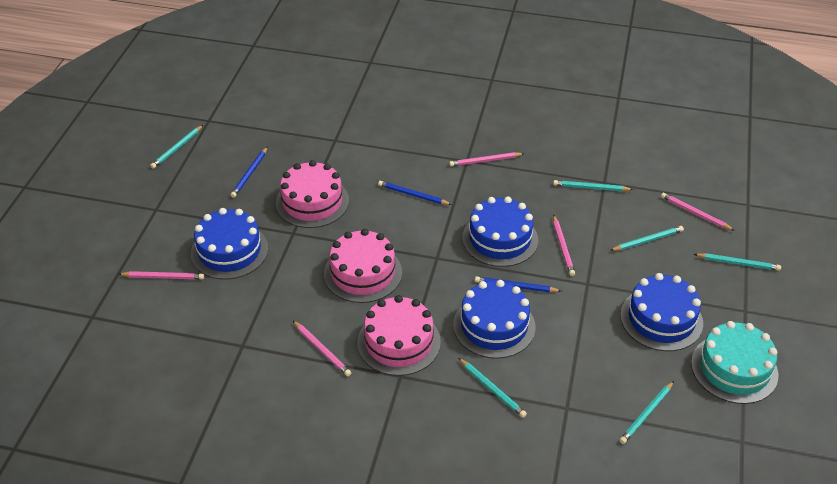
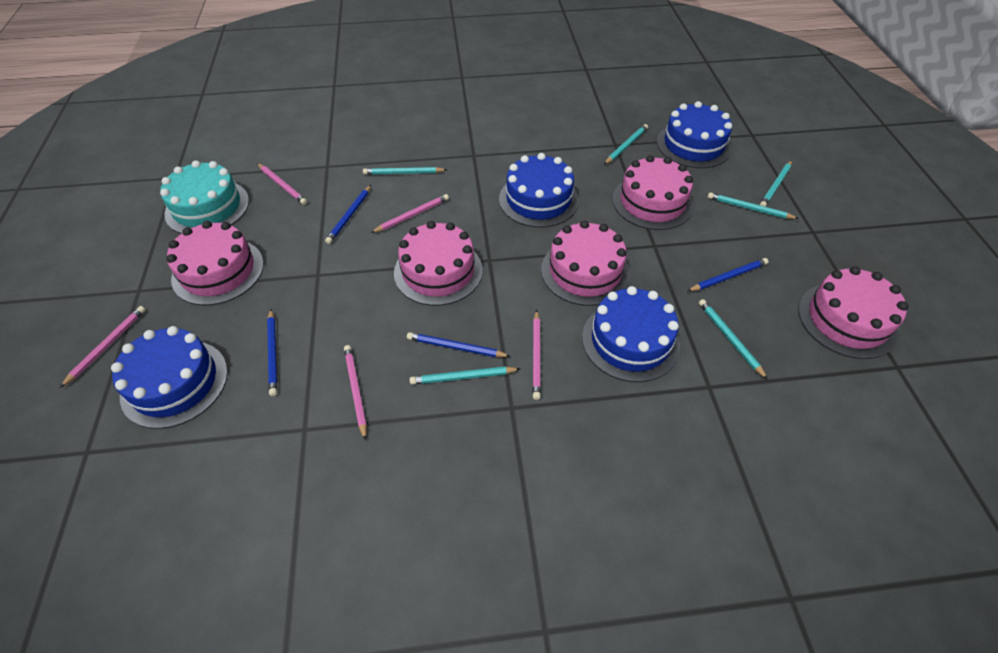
blue pencil: [231,147,268,198] [378,181,452,205] [475,276,561,292] = 3 -> [267,309,277,396] [325,185,371,244] [407,332,511,357] [688,258,769,291] = 4
pink cake: [276,160,349,228] [324,229,402,303] [357,295,441,376] = 3 -> [166,221,264,306] [394,221,482,306] [541,221,630,306] [612,155,694,230] [798,266,908,359] = 5

